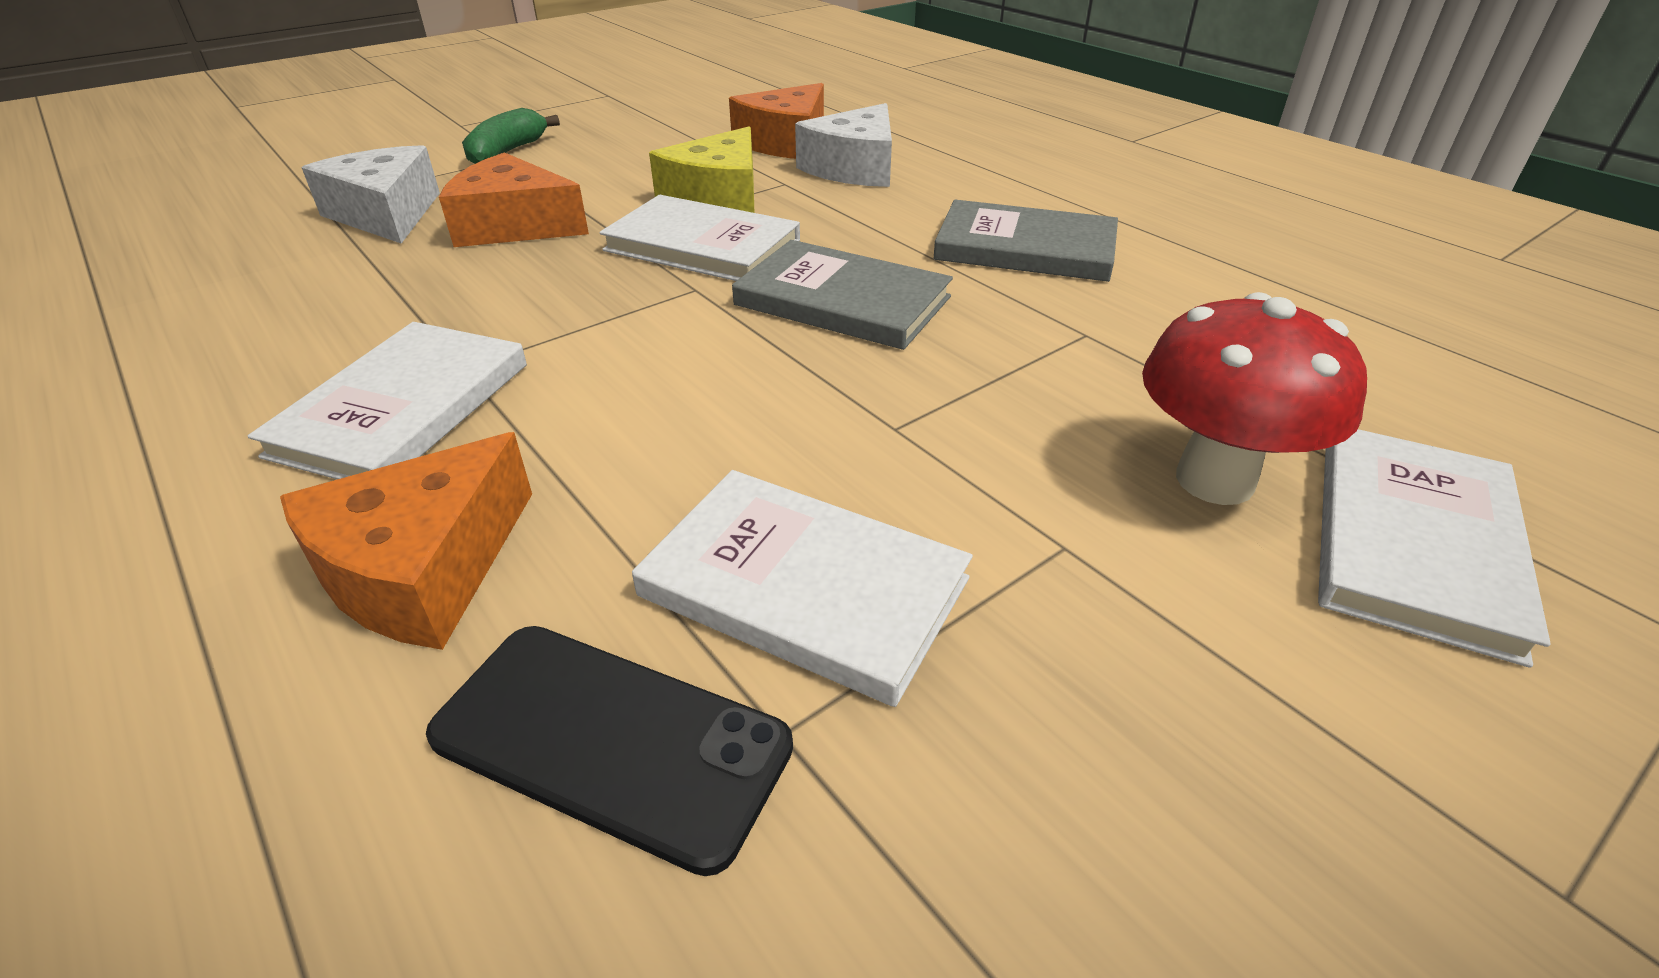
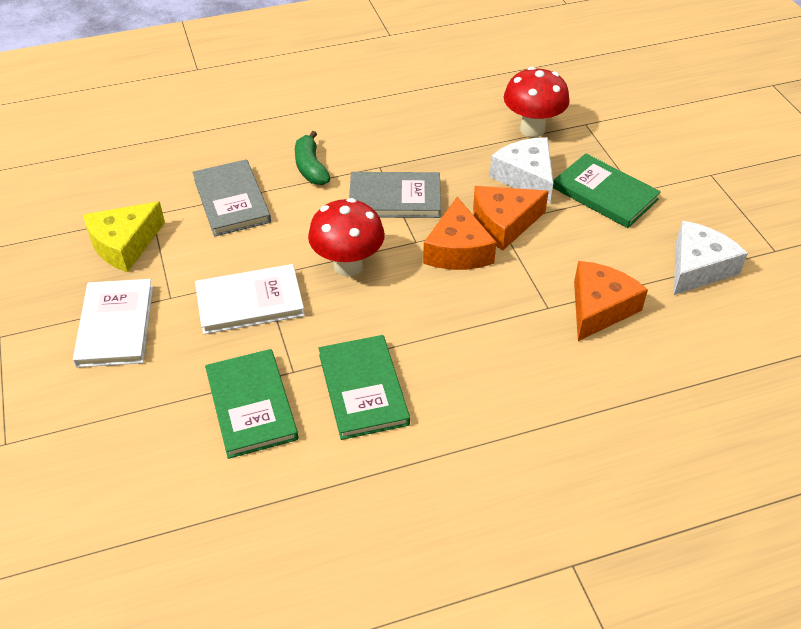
black phone: [426,626,793,876] = 1 -> none = 0
green book: none = 0 -> [205,349,298,459] [319,335,410,440] [553,153,661,228] = 3
red mushroom: [1142,292,1367,505] = 1 -> [308,198,385,277] [504,67,570,137] = 2
white book: [248,322,527,479] [600,195,800,281] [632,470,973,707] [1318,429,1551,668] = 4 -> [73,279,153,367] [195,264,305,334] = 2

